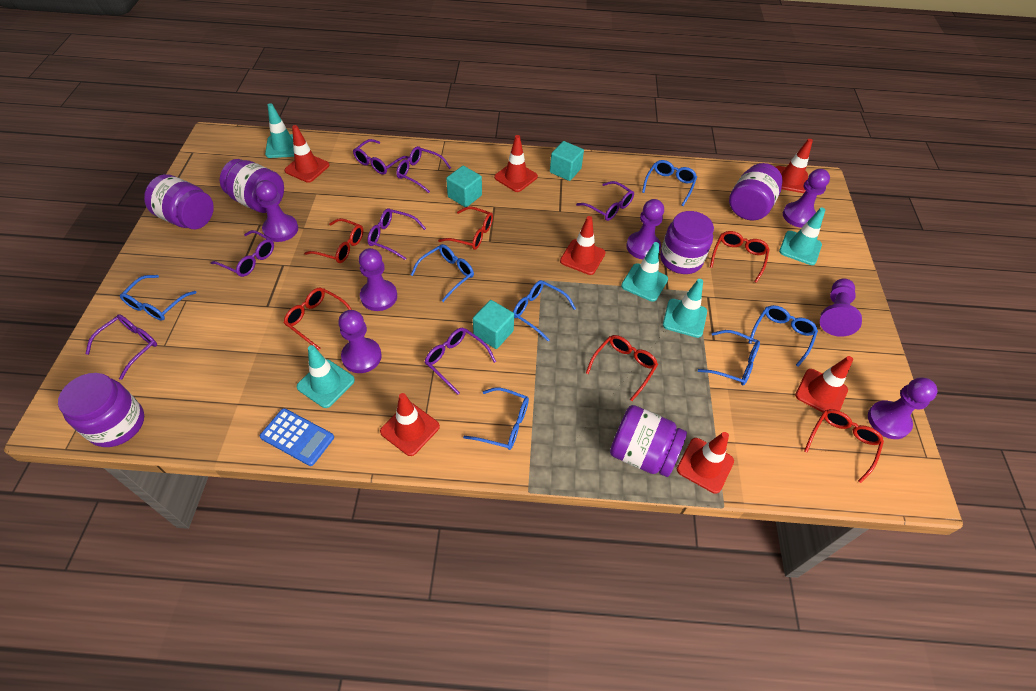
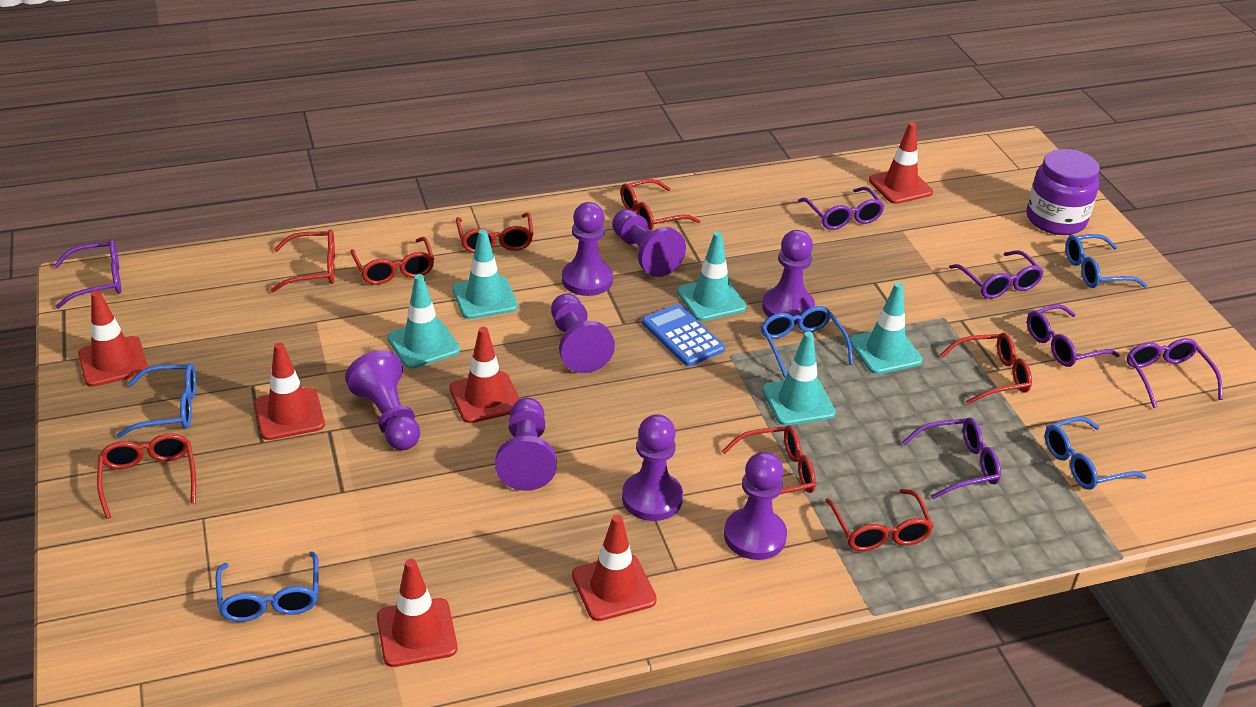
blue glasses: [120,275,197,321] [411,244,474,302] [463,388,529,450] [513,280,576,341] [642,160,697,206] [698,330,760,385] [748,305,818,367] = 7 -> [116,363,196,438] [216,551,319,622] [761,306,853,378] [1045,416,1146,490] [1066,234,1148,288] = 5
purple glasses: [85,314,157,380] [211,230,274,277] [353,139,409,175] [367,209,426,260] [396,146,451,193] [425,328,496,394] [576,181,634,221] = 7 -> [54,239,121,309] [798,187,884,230] [902,418,1001,499] [949,250,1044,299] [1027,304,1120,367] [1127,338,1223,408] = 6
purple jar: [58,373,144,447] [144,174,214,229] [220,159,284,213] [610,405,687,477] [660,211,714,274] [729,163,783,220] = 6 -> [1027,149,1100,235] = 1
purple pawn: [255,180,298,242] [338,310,382,373] [359,248,397,311] [626,199,664,259] [783,169,830,228] [820,279,862,337] [868,377,938,439] = 7 -> [345,350,420,450] [495,398,557,491] [551,294,615,373] [562,202,613,296] [612,209,686,277] [622,414,683,521] [724,452,787,560] [762,230,815,324] = 8
red glasses: [284,288,352,350] [304,218,363,263] [438,206,493,250] [586,335,658,401] [710,231,770,283] [804,409,884,483] = 6 -> [97,433,196,519] [271,229,335,292] [350,237,434,285] [456,213,533,253] [620,179,700,230] [722,425,816,494] [825,489,934,551] [940,333,1032,405] = 8
red traffic cone: [284,125,329,183] [380,393,440,456] [494,135,538,192] [560,216,606,275] [677,432,734,494] [776,139,813,193] [795,356,853,412] = 7 -> [78,291,148,387] [254,342,325,440] [377,559,458,667] [449,327,520,423] [572,514,657,621] [869,122,933,204] = 6
turquoise cube: [446,166,482,207] [473,300,514,349] [550,141,584,181] = 3 -> none = 0

